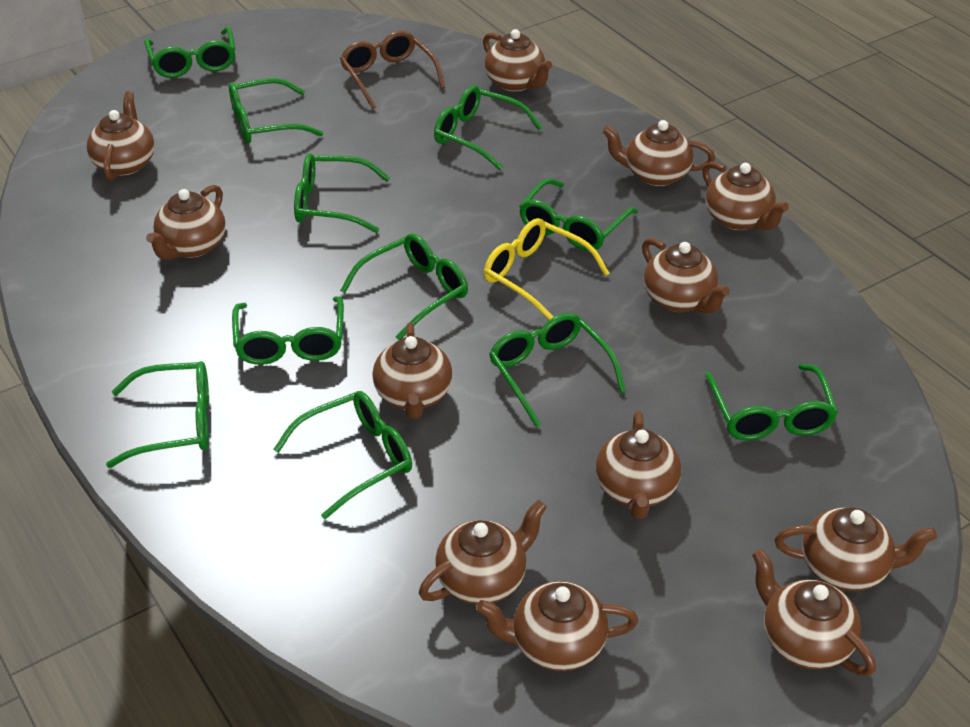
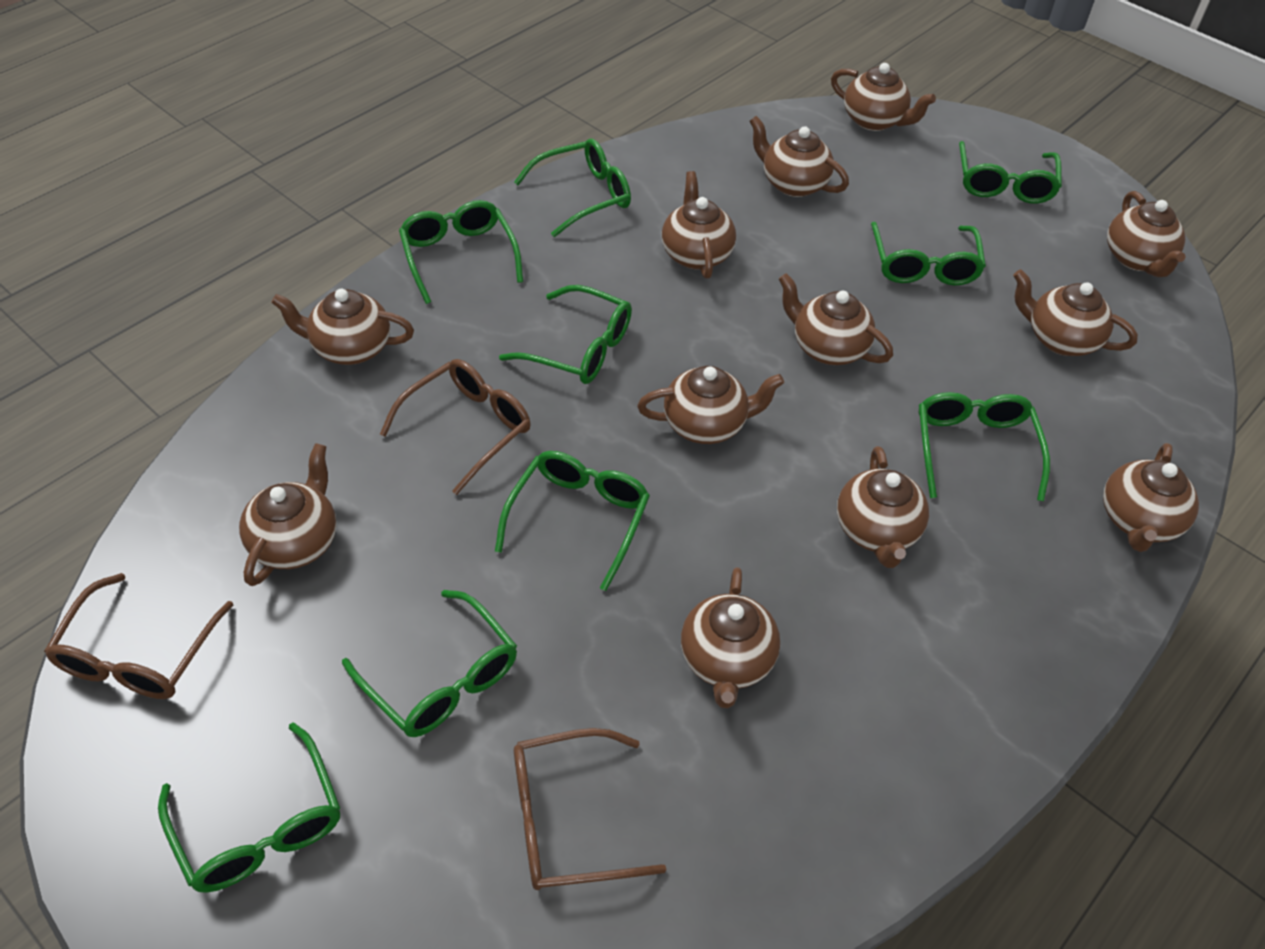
brown glasses: [340,31,445,109] = 1 -> [44,573,233,699] [380,359,531,495] [514,728,666,890] = 3
green glasses: [106,361,209,468] [144,27,236,78] [229,78,323,144] [232,296,344,365] [273,391,412,520] [294,153,390,233] [340,234,468,340] [434,85,542,171] [489,313,626,428] [519,179,638,251] [705,364,838,440] = 11 -> [158,723,341,893] [342,590,517,737] [399,200,523,304] [495,451,650,591] [499,285,632,384] [514,138,631,237] [871,222,986,285] [918,392,1050,501] [959,141,1062,204] = 9
yellow glasses: [484,218,610,320] = 1 -> none = 0

